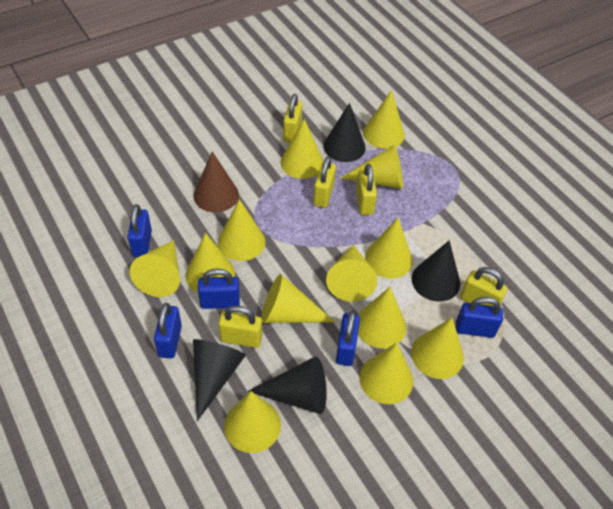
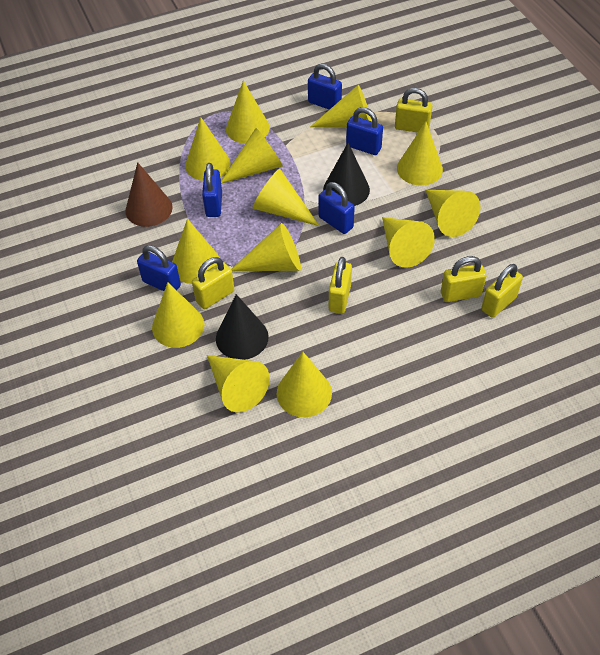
black cone: [193,339,246,421] [247,356,327,414] [323,103,366,162] [412,240,460,301] = 4 -> [216,294,269,360] [323,143,370,206] = 2

